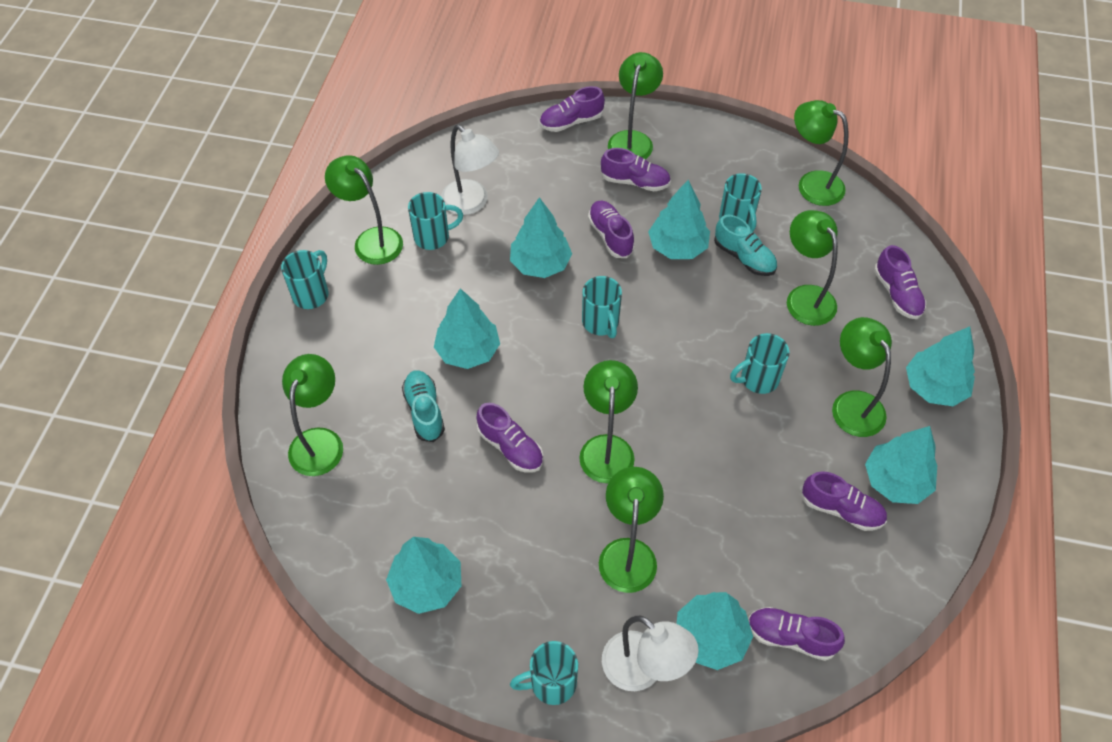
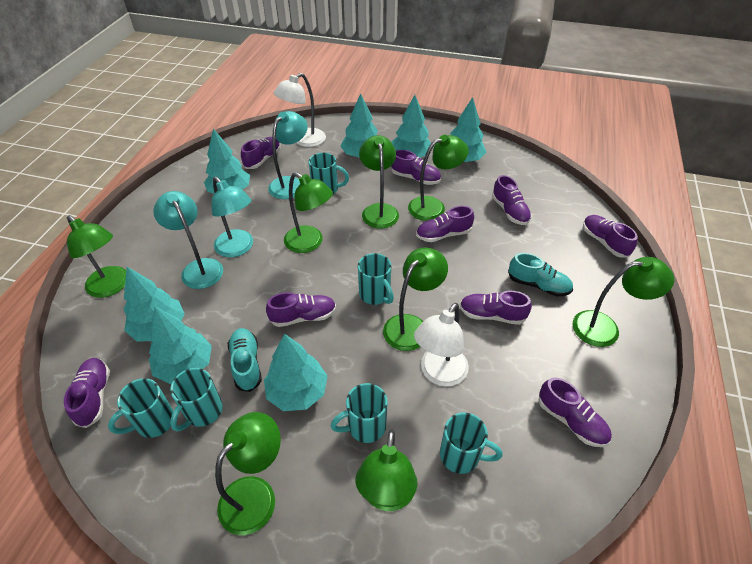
purple shoe: [476,403,543,473] [540,86,605,132] [588,201,635,258] [601,148,671,191] [748,607,845,661] [802,471,887,531] [874,245,926,319] = 7 -> [64,358,110,428] [241,137,281,169] [266,292,336,327] [391,150,441,185] [416,206,474,242] [460,291,532,325] [492,175,531,225] [538,377,612,447] [583,215,638,258] = 9
turquoise lamp: none = 0 -> [153,191,223,289] [211,177,253,257] [268,111,308,199] = 3

